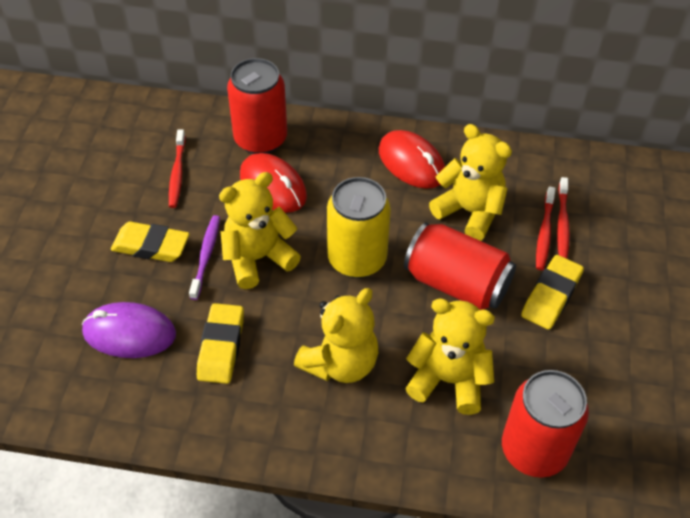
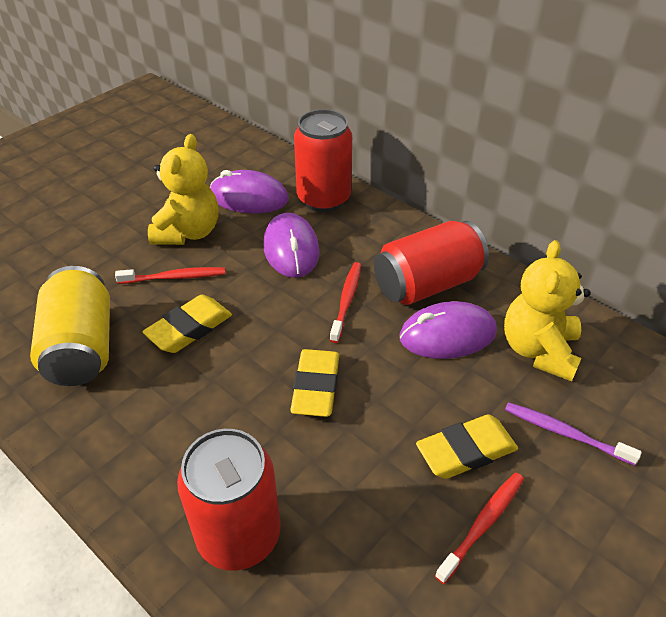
purple mouse: [82,302,176,358] = 1 -> [210,170,289,213] [263,213,320,278] [399,301,497,359] = 3
red mouse: [240,153,307,213] [379,130,445,189] = 2 -> none = 0
yellow teddy bear: [219,172,301,289] [294,288,378,383] [405,298,495,415] [429,124,512,241] = 4 -> [148,134,218,245] [504,240,591,382] = 2

